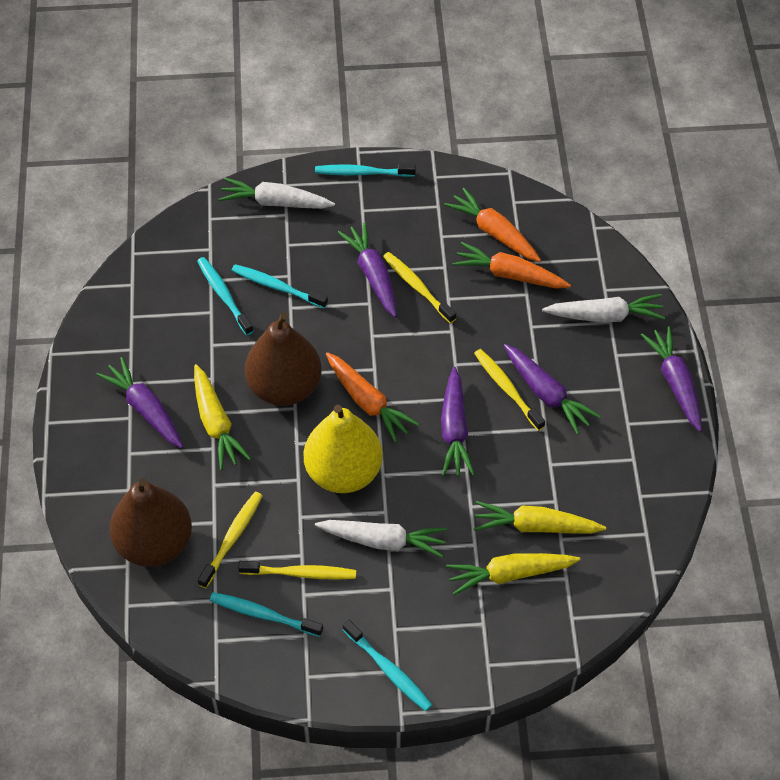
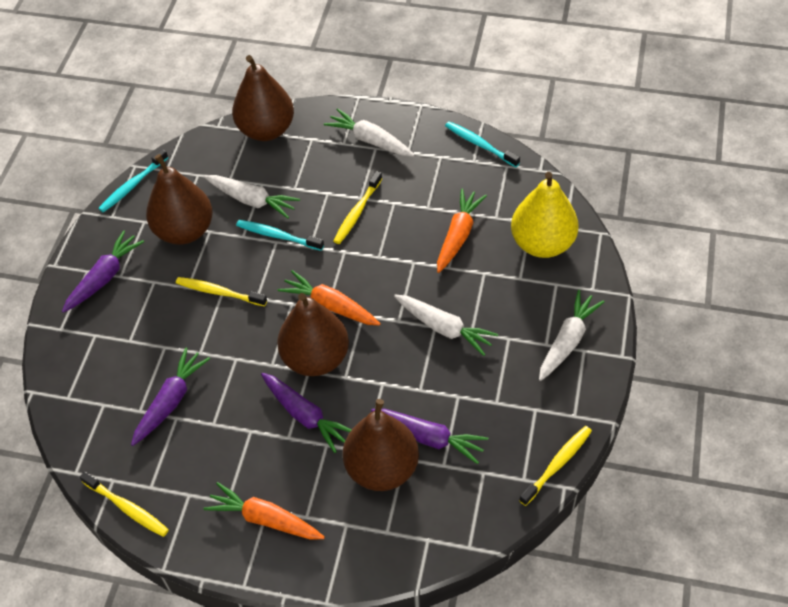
brown pear: [110,478,192,567] [245,312,322,406] = 2 -> [146,154,213,245] [232,55,294,141] [277,293,349,376] [343,399,419,491] = 4
purple carrot: [96,357,183,449] [338,222,397,317] [441,367,475,476] [504,344,600,435] [641,326,702,432] = 5 -> [62,230,144,313] [131,347,210,446] [261,373,352,453] [371,409,488,464] = 4
turquoise toothbrush: [197,257,254,335] [210,592,323,637] [231,264,328,309] [315,163,416,177] [343,619,432,711] = 5 -> [98,149,168,212] [236,220,324,251] [445,121,520,167] = 3
white carrot: [219,178,335,209] [315,520,447,558] [542,294,665,323] = 3 -> [204,175,300,219] [324,108,414,157] [394,295,498,356] [539,290,605,381] = 4
yellow carrot: [194,364,251,470] [446,553,581,595] [474,501,606,534] = 3 -> none = 0

